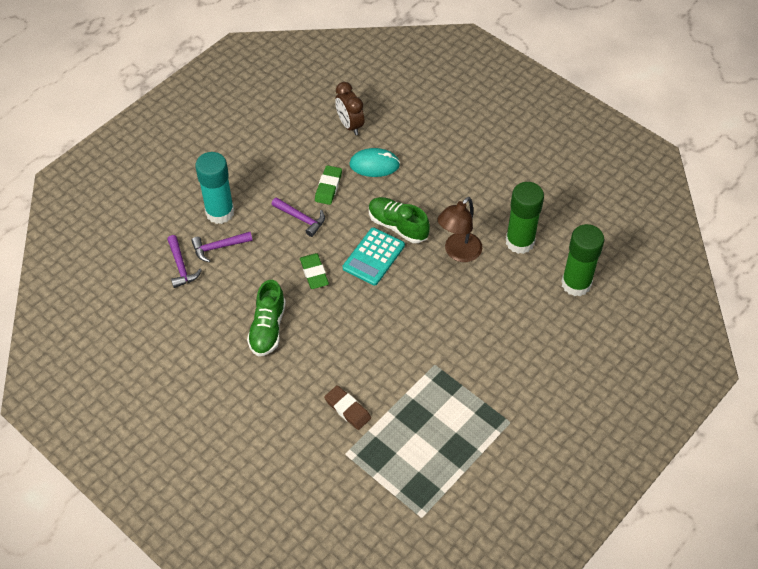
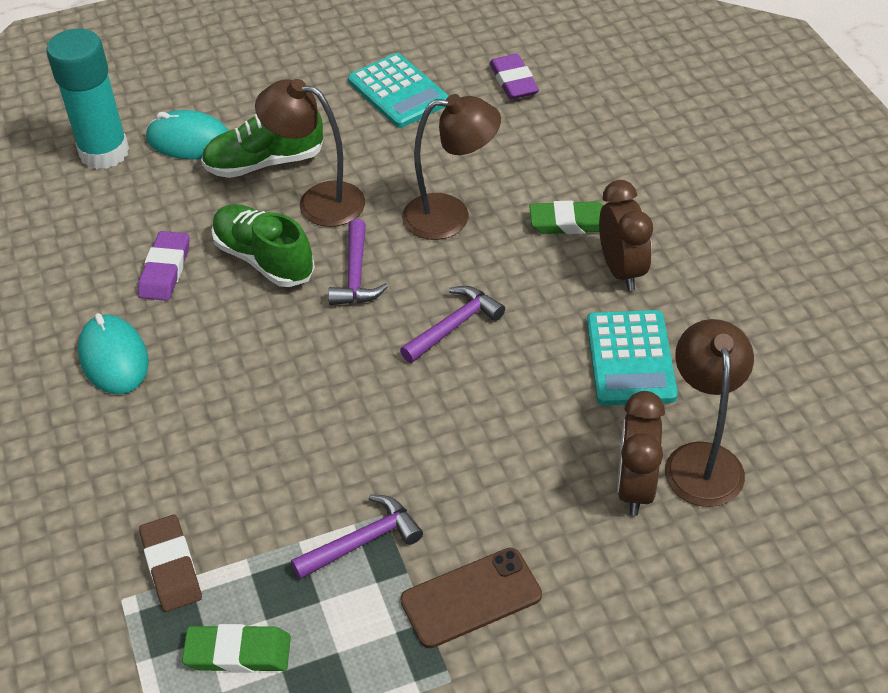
brown clock: [335,82,364,135] = 1 -> [599,180,653,291] [617,391,665,516] = 2
brown lamp: [438,197,482,262] = 1 -> [255,79,365,227] [402,94,501,240] [665,319,754,507] = 3
brown phone: none = 0 -> [400,548,542,648] = 1
green glue stick: [506,182,544,254] [561,224,604,296] = 2 -> none = 0
purple eraser: none = 0 -> [138,231,190,301] [489,54,539,99] = 2
turquoise calculator: [343,227,405,286] = 1 -> [348,53,449,128] [587,310,678,405] = 2
turquoise mouse: [349,148,400,177] = 1 -> [78,313,149,394] [146,110,229,159] = 2

